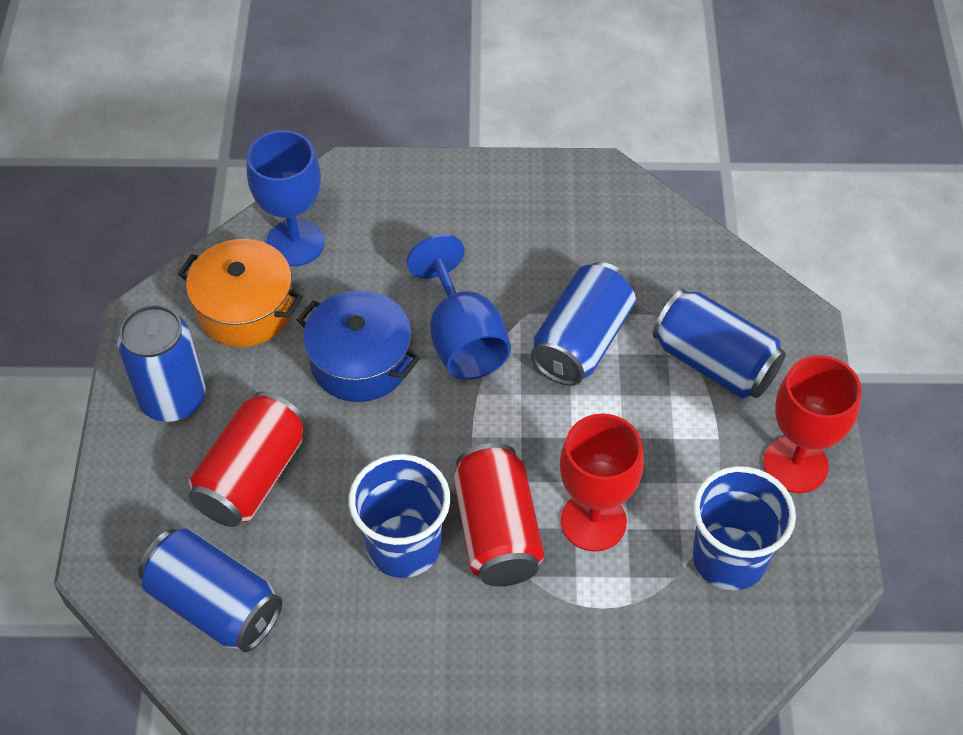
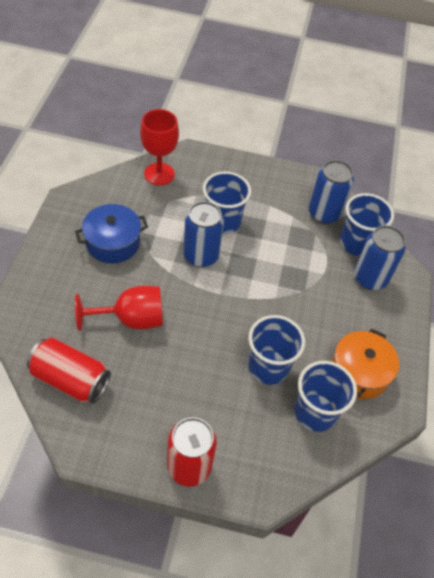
blue can: [117,305,206,422] [138,528,282,652] [531,262,636,386] [653,289,786,398] = 4 -> [183,201,224,267] [309,160,354,224] [354,225,406,290] = 3
blue cup: [349,454,450,578] [692,466,796,590] = 2 -> [203,172,251,235] [248,315,305,385] [294,361,357,432] [340,193,394,256] = 4
blue goblet: [247,130,325,266] [407,234,511,380] = 2 -> none = 0

